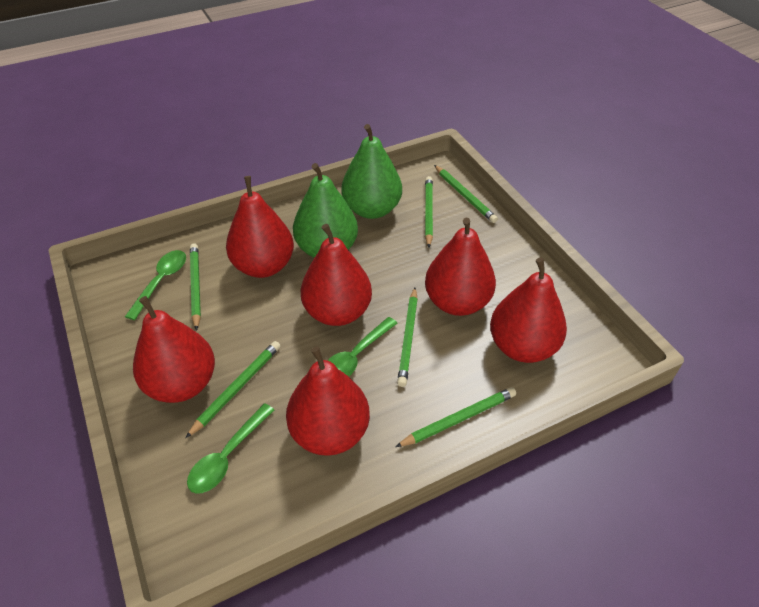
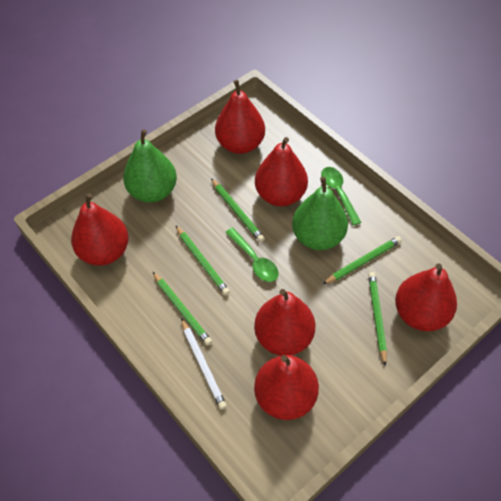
green pencil: [186,341,280,438] [190,243,201,331] [395,387,516,447] [397,288,418,387] [425,176,433,248] [434,165,498,223] = 6 -> [153,272,212,346] [176,226,230,295] [211,179,265,242] [322,236,402,285] [368,272,387,366] = 5
green spoon: [125,250,186,320] [187,403,274,494] [327,317,397,377] = 3 -> [225,228,278,282] [321,167,361,226] = 2
white pencil: none = 0 -> [181,318,227,410] = 1

